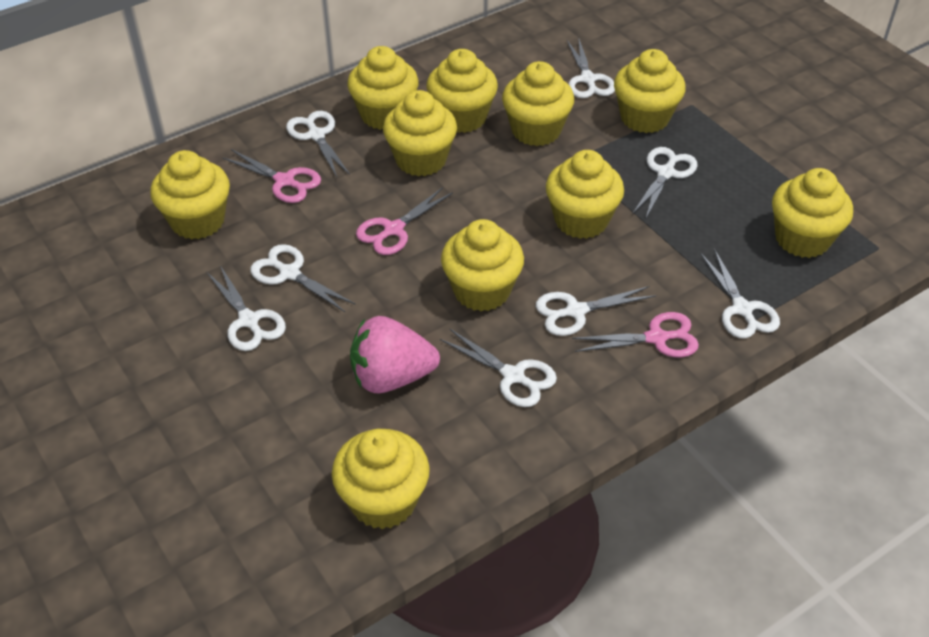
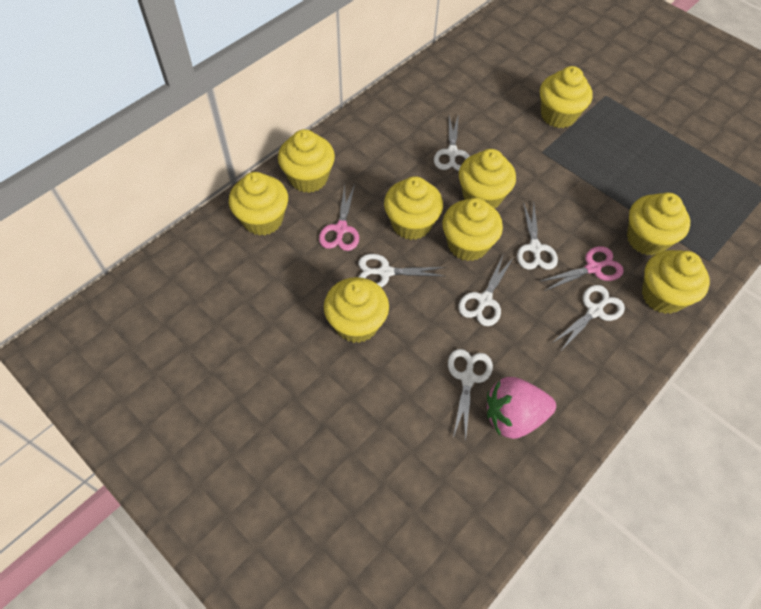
pink scissors: [222,149,321,203] [356,187,453,255] [572,312,699,357] = 3 -> [319,185,359,251] [539,246,624,291] = 2
white scissors: [207,265,286,351] [250,244,356,312] [286,111,350,177] [440,329,557,407] [536,286,656,336] [567,39,615,98] [632,147,698,220] [701,249,780,338] = 8 -> [358,254,445,287] [434,114,470,171] [448,349,493,442] [458,253,514,326] [517,202,558,270] [552,285,625,352] = 6
yellow cupcake: [150,150,230,240] [332,429,430,529] [347,46,419,130] [383,90,457,177] [426,49,498,133] [441,219,524,311] [502,61,574,146] [546,150,624,239] [614,49,686,133] [772,168,853,258] = 10 -> [229,172,288,236] [278,129,335,193] [324,277,389,343] [384,176,443,240] [442,198,503,261] [459,149,516,208] [540,66,593,128] [627,192,690,256] [642,250,710,314] = 9

